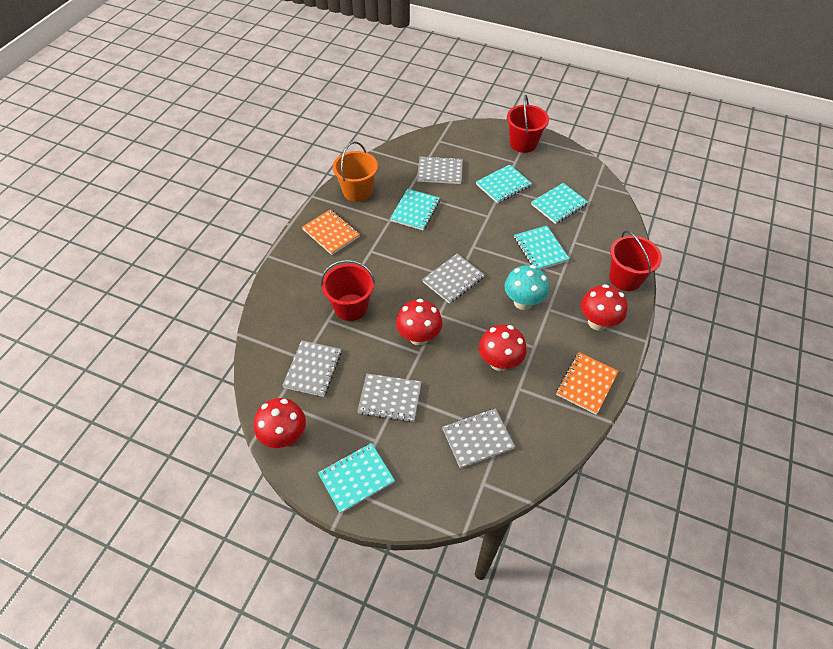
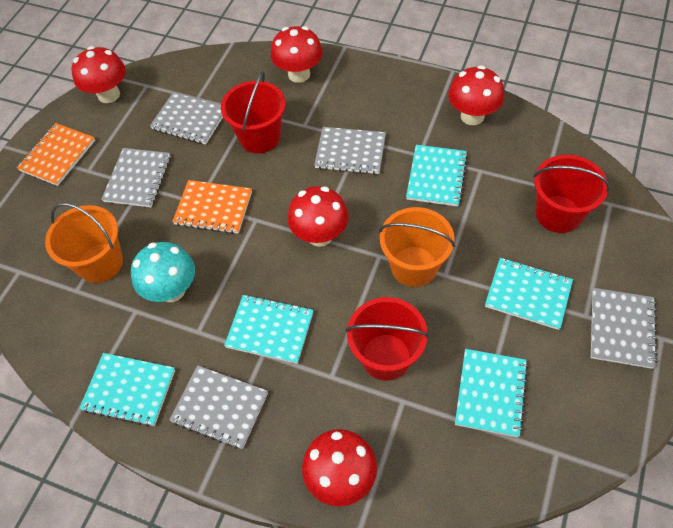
orange bucket: [333,141,378,202] = 1 -> [45,203,123,283] [379,207,455,287] = 2
red mushroom: [254,398,306,448] [396,299,442,346] [479,325,527,371] [581,284,627,331] = 4 -> [72,46,126,103] [271,26,322,83] [287,186,349,247] [302,429,377,507] [448,65,504,125] = 5

